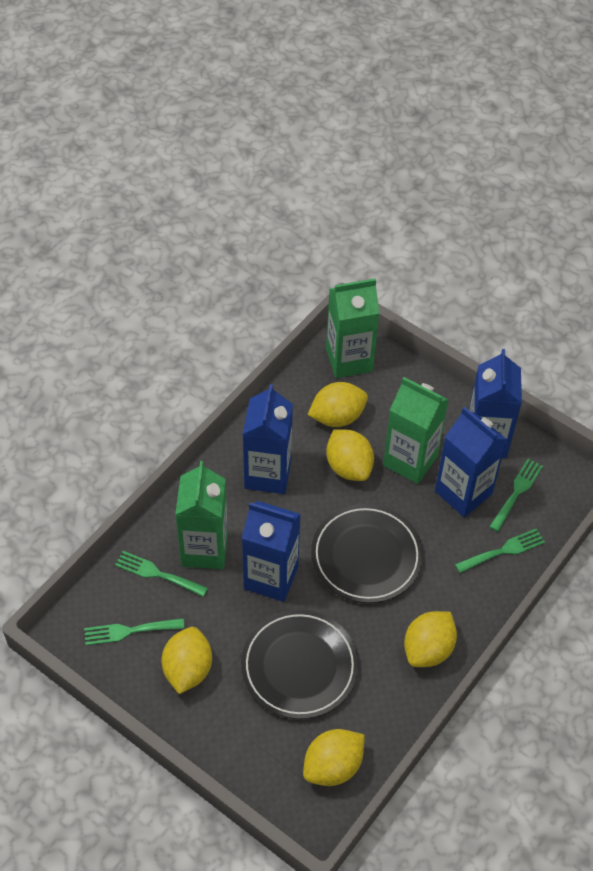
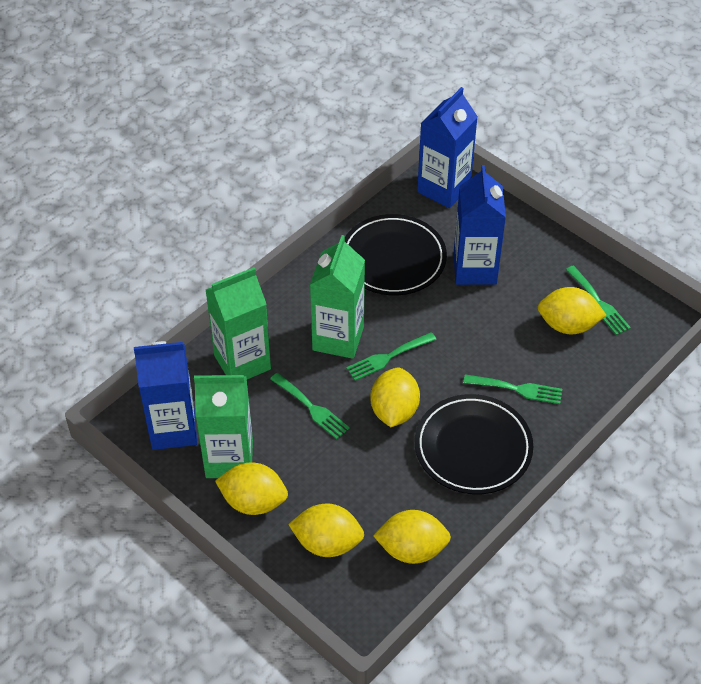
blue carton: [242,501,301,602] [243,384,293,494] [435,407,507,517] [469,349,522,458] = 4 -> [134,341,197,450] [417,87,478,208] [453,165,506,285] = 3

